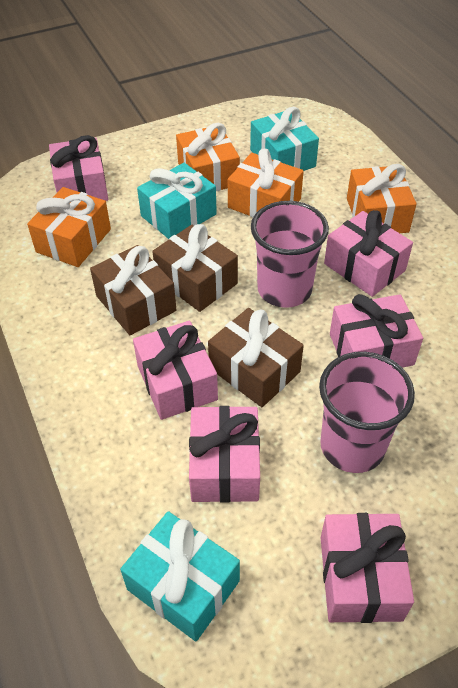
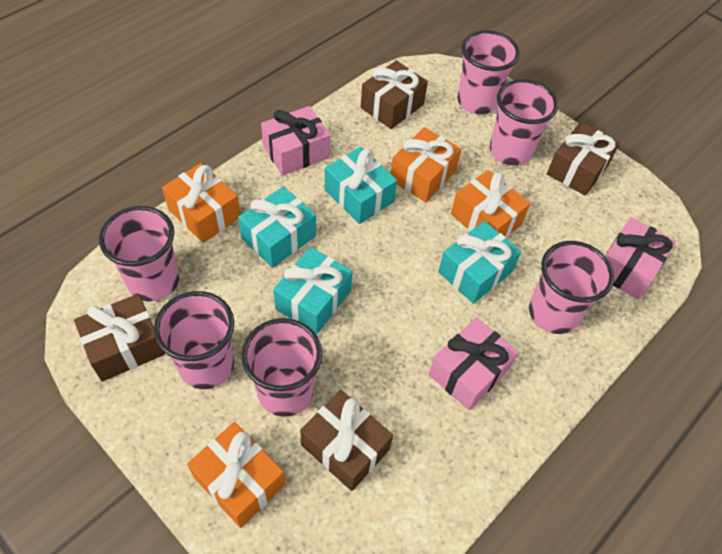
brown gift: [90,245,176,335] [152,224,238,312] [208,308,304,407] = 3 -> [74,294,165,381] [300,390,393,491] [361,60,428,129] [547,122,620,196] = 4
pink cup: [251,201,329,308] [319,352,415,473] = 2 -> [99,206,179,302] [154,291,234,389] [241,318,322,417] [457,30,520,114] [490,79,558,165] [529,241,614,334] = 6
pink gift: [49,135,108,201] [133,321,218,420] [189,406,260,503] [321,513,414,623] [324,210,413,297] [330,294,423,368] = 6 -> [261,106,330,176] [429,317,518,410] [605,217,676,299] = 3
turquoise gift: [120,511,240,641] [137,163,217,239] [250,107,319,171] = 3 -> [238,186,316,268] [273,247,353,334] [325,147,397,224] [438,221,521,304] = 4

